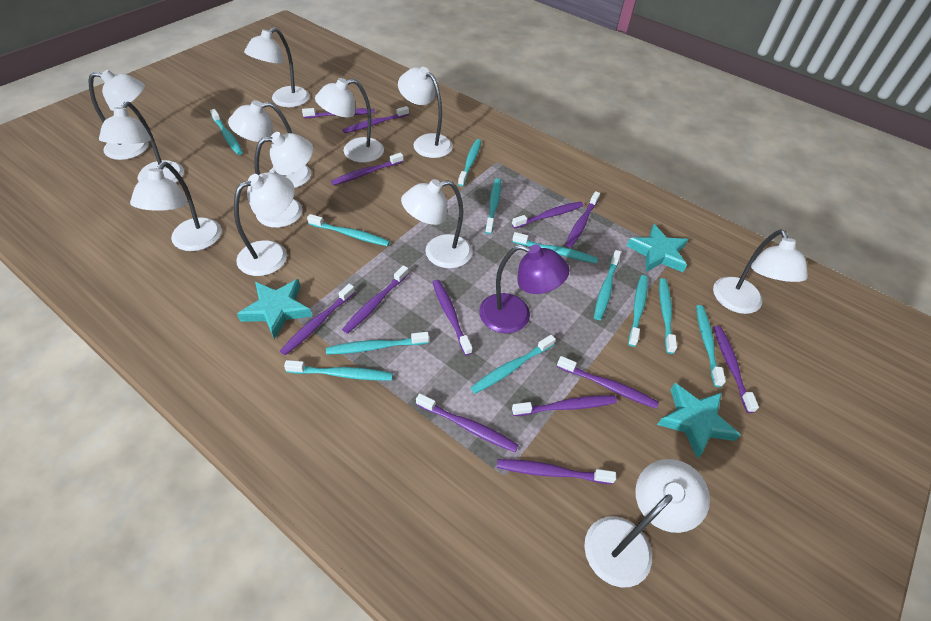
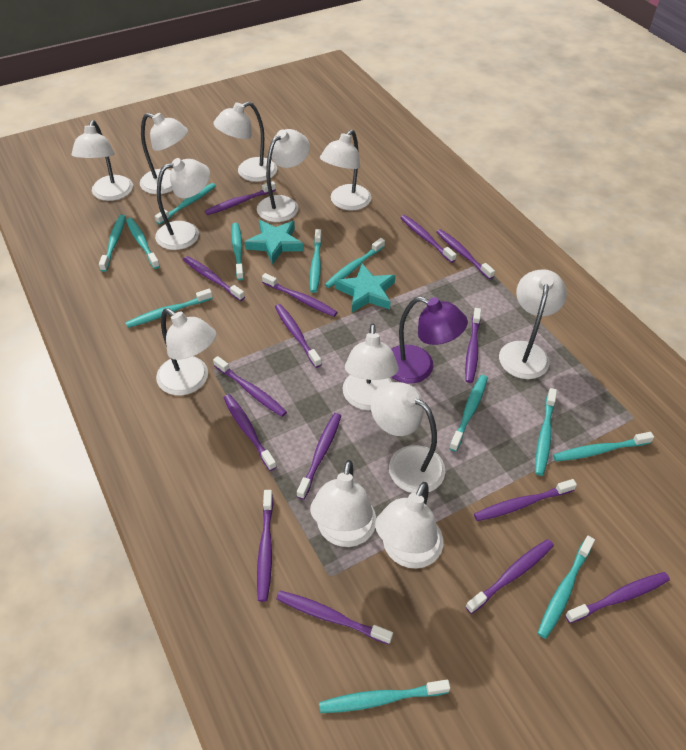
purple toothbrush: [280,284,355,355] [302,108,375,118] [331,153,403,186] [342,265,409,334] [343,106,409,133] [416,393,519,452] [433,280,473,356] [497,459,616,484] [512,201,584,229] [512,395,617,416] [557,356,659,409] [565,191,600,247] [714,326,759,413] = 13 -> [183,256,245,301] [205,181,276,215] [213,356,287,417] [224,394,277,471] [257,490,273,602] [262,273,338,317] [275,304,322,368] [276,591,393,645] [297,413,341,500] [400,215,457,263] [436,229,495,279] [465,308,481,383] [465,539,554,614] [474,479,577,521] [565,572,670,623] = 15
turquoise star: [237,279,312,340] [627,224,688,272] [657,383,741,459] = 3 -> [245,220,303,265] [335,264,396,313] = 2

